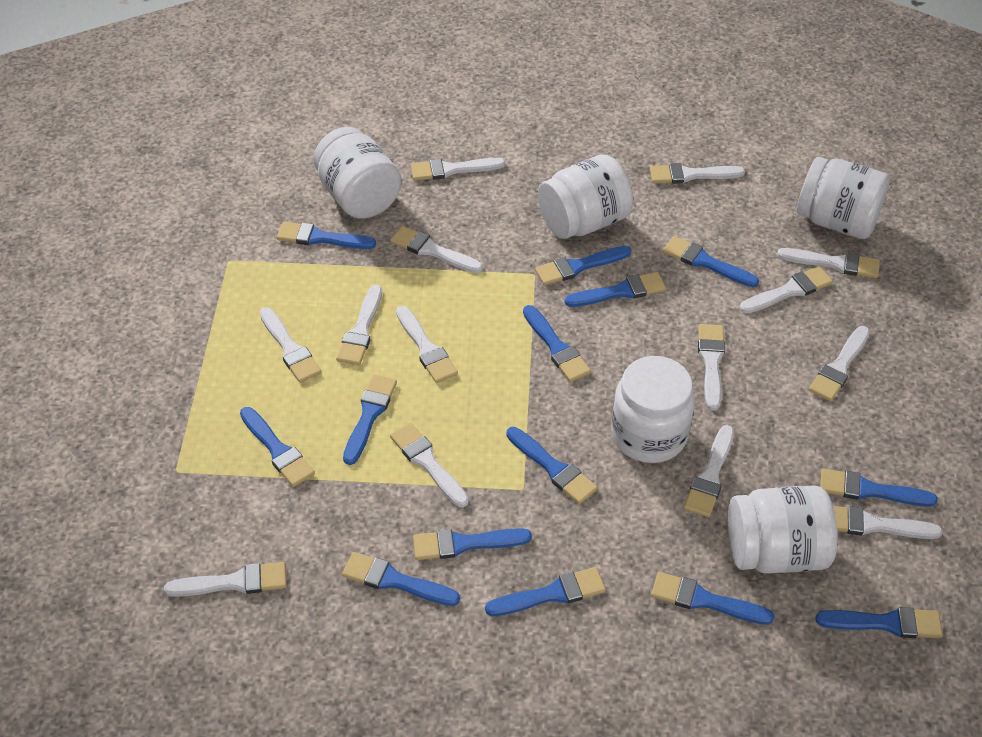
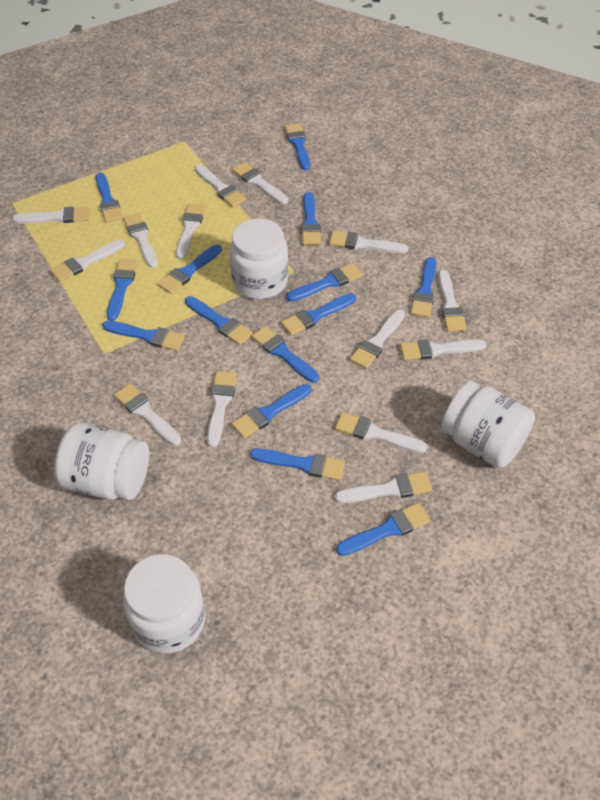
white jar: [313,127,402,219] [538,154,633,239] [611,356,695,463] [728,485,837,574] [797,157,890,239] = 5 -> [54,423,149,500] [123,554,206,654] [229,219,288,299] [441,381,535,468] = 4

